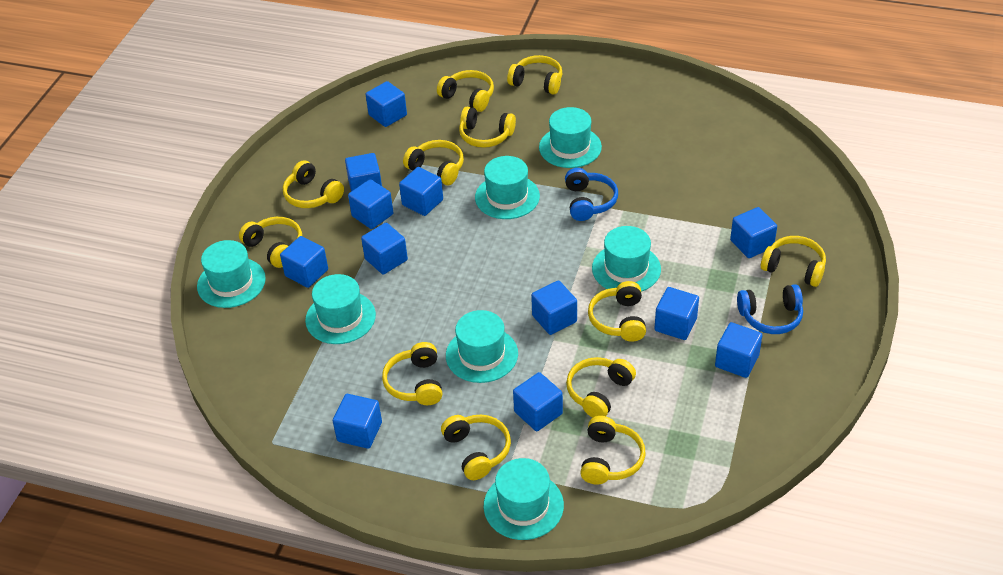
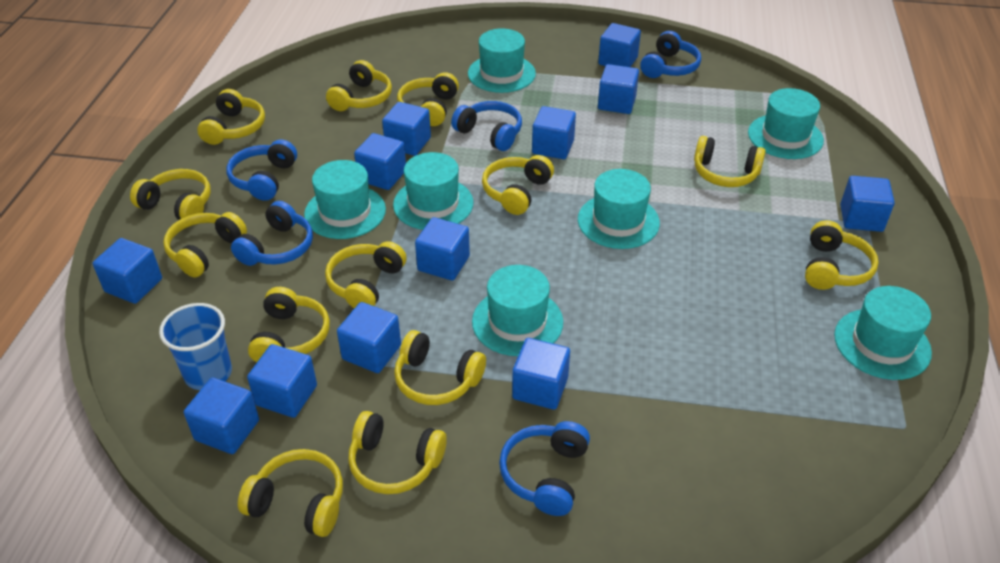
blue cup: none = 0 -> [159,303,232,390] = 1
blue headphones: [565,168,618,221] [737,284,803,334] = 2 -> [226,140,297,201] [231,201,313,266] [451,101,522,151] [499,421,590,516] [640,31,701,78] = 5
yellow headphones: [239,217,302,268] [283,160,344,208] [382,342,442,405] [403,140,464,185] [437,70,494,112] [441,415,511,480] [459,107,516,148] [507,55,562,95] [566,357,636,418] [580,416,645,485] [588,281,646,342] [761,236,826,287] = 12 -> [130,169,211,220] [163,212,247,278] [197,89,265,145] [238,449,343,537] [248,287,330,362] [325,241,407,308] [326,60,392,111] [348,411,447,494] [394,330,486,405] [397,72,459,126] [482,155,554,215] [694,136,766,187] [805,220,879,290] = 13

